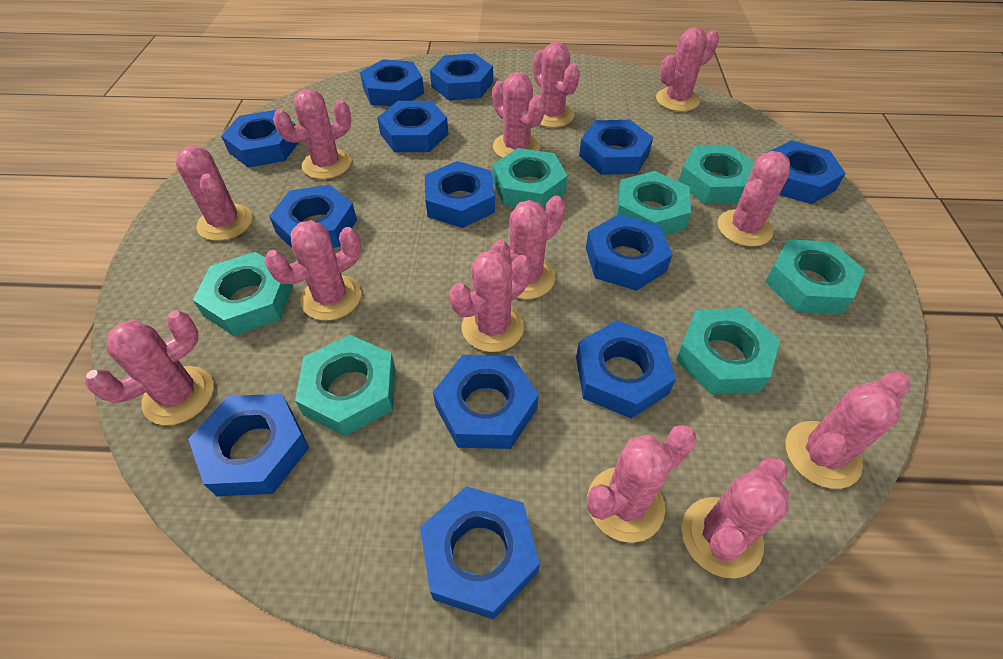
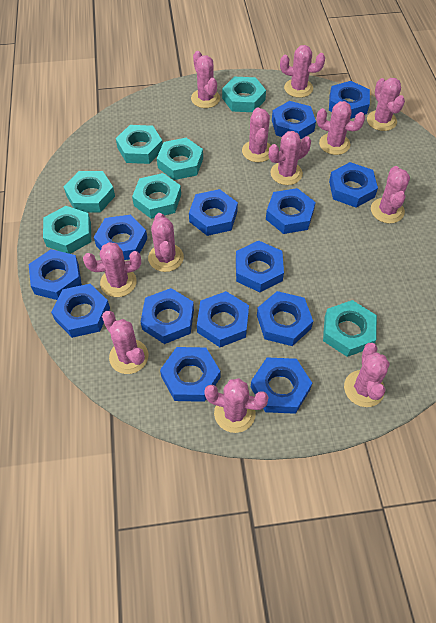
blue nut: [188,394,309,496] [221,110,299,168] [269,184,357,248] [360,59,424,106] [377,101,448,152] [420,486,540,620] [425,161,495,228] [430,53,493,100] [433,355,539,449] [576,320,676,418] [579,120,653,175] [586,214,672,291] [767,140,846,204] = 13 -> [29,249,82,300] [51,284,110,338] [94,214,147,260] [141,288,194,344] [160,347,220,402] [189,189,238,236] [197,291,249,347] [236,240,284,292] [251,357,312,414] [257,291,313,346] [266,188,316,234] [272,101,316,139] [329,81,370,119] [329,162,378,208] = 14
pink cactus: [85,310,214,425] [176,146,252,241] [264,220,361,321] [273,89,351,179] [449,250,532,352] [491,196,565,299] [492,72,545,158] [533,42,580,128] [587,425,697,543] [656,27,719,112] [682,457,789,578] [718,151,790,247] [786,372,910,489] = 13 -> [83,242,141,297] [102,311,148,374] [148,213,184,272] [191,51,220,108] [204,378,269,433] [242,108,271,162] [269,131,311,185] [280,45,325,98] [316,101,365,155] [344,343,390,407] [367,78,405,131] [371,166,410,223] = 12

